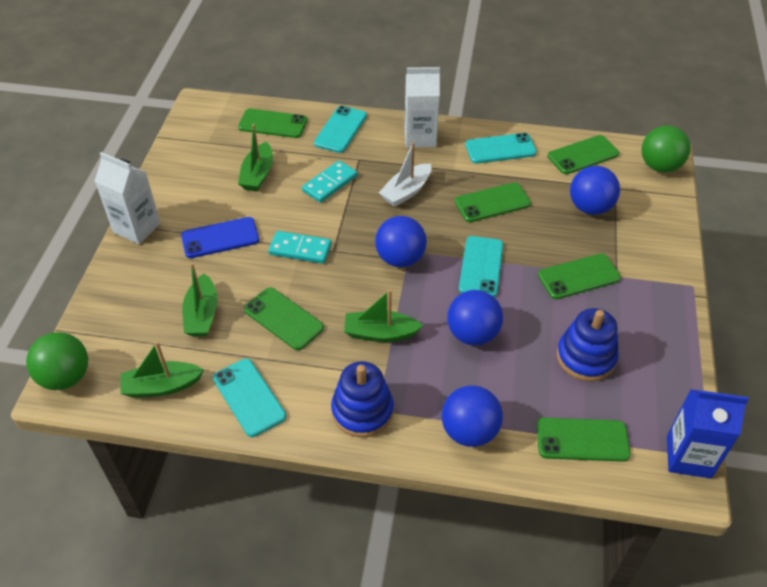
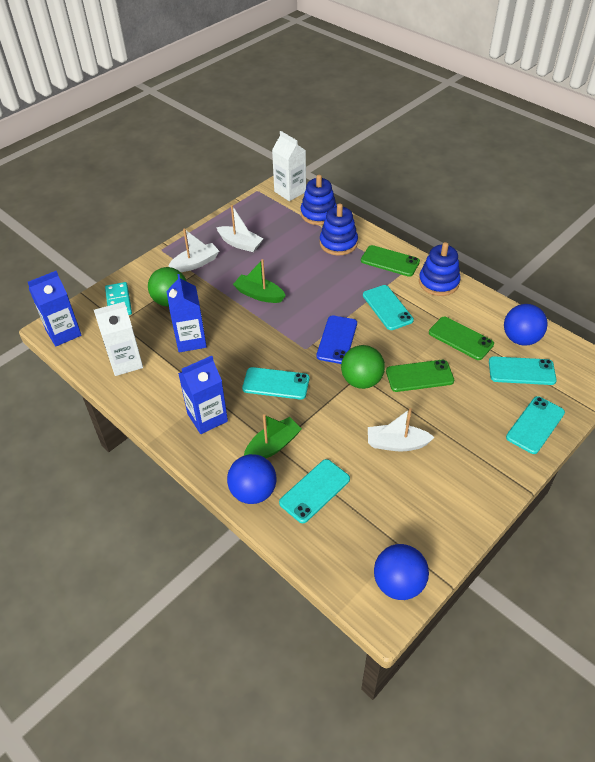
blue ball: [375,216,427,267] [442,385,503,447] [447,290,503,345] [570,166,620,215] = 4 -> [227,454,277,504] [374,544,429,600] [504,304,548,346] = 3
blue carton: [667,389,749,478] = 1 -> [28,271,82,346] [167,274,207,352] [178,356,228,434] = 3
blue stacking toy: [331,361,394,438] [557,308,619,381] = 2 -> [301,175,337,225] [320,204,358,255] [419,242,461,296] = 3
green boat: [120,342,204,398] [182,263,218,336] [238,124,273,192] [344,289,423,342] = 4 -> [233,259,286,303] [244,414,302,458] = 2
green phone: [238,109,307,138] [244,287,324,350] [455,182,531,222] [536,417,631,462] [538,253,621,299] [548,135,619,174] = 6 -> [361,245,420,277] [386,360,454,392] [429,317,494,360] = 3
turquoise domino: [268,231,332,264] [302,160,358,203] = 2 -> [105,282,132,315] = 1
turquoise phone: [213,359,286,437] [314,106,367,153] [459,236,503,297] [465,133,537,164] = 4 -> [242,367,310,400] [279,459,350,523] [363,285,414,330] [489,356,557,385] [506,396,565,454] = 5
white boat: [379,142,431,207] = 1 -> [169,228,219,272] [216,205,264,252] [368,408,435,452] = 3

